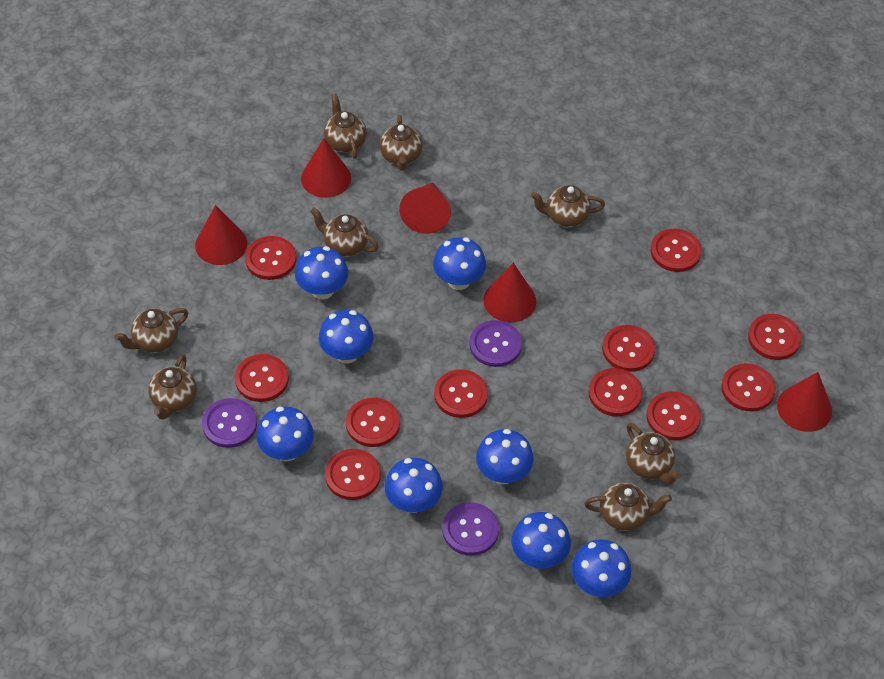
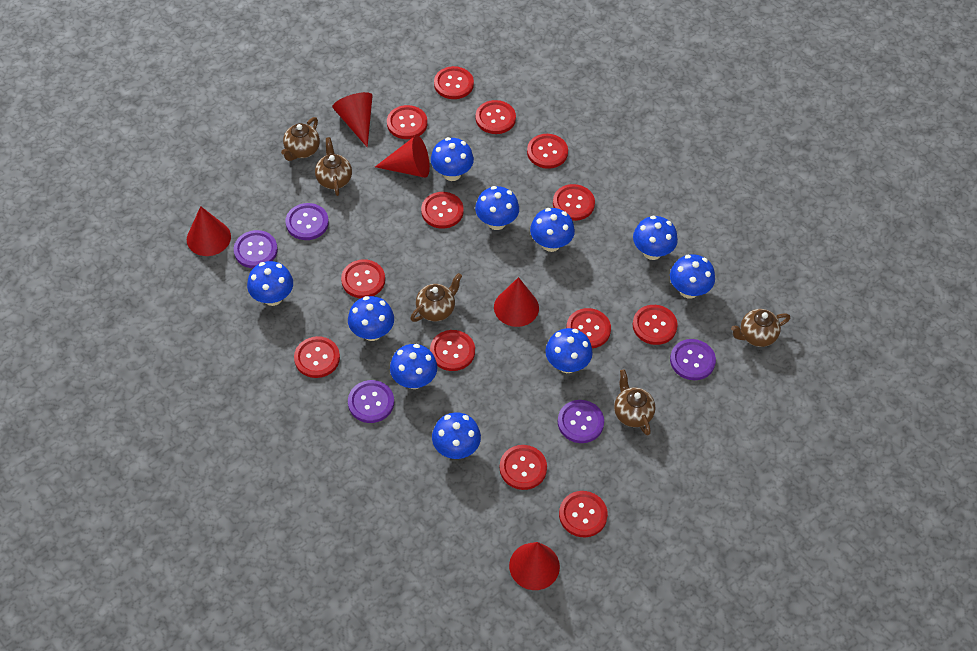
blue mushroom: [256,407,314,461] [295,246,348,300] [319,310,374,364] [385,458,443,513] [433,237,486,290] [476,429,534,484] [512,512,571,569] [571,539,631,597] = 8 -> [247,261,293,306] [348,296,394,341] [390,344,437,389] [431,137,474,181] [432,412,481,459] [475,186,519,230] [530,208,575,252] [545,328,593,373] [633,216,678,260] [670,254,715,299] = 10
brown teapot: [114,308,189,353] [148,354,197,420] [310,207,378,257] [324,94,367,158] [380,115,423,171] [531,185,605,227] [584,482,672,531] [626,423,681,484] = 8 -> [281,117,320,161] [315,137,352,196] [410,273,462,322] [614,369,656,436] [731,309,790,347] = 5
purple button: [202,398,257,448] [443,502,499,556] [469,320,522,367] = 3 -> [234,230,278,268] [286,203,329,240] [348,380,394,423] [558,400,604,443] [670,339,716,380] = 5
red button: [235,354,289,402] [245,236,296,280] [325,449,381,500] [346,398,400,447] [434,369,488,418] [588,368,643,416] [602,325,655,372] [646,391,701,440] [650,229,702,272] [721,363,776,411] [748,314,801,360] = 11 -> [294,336,340,378] [341,259,385,298] [387,105,427,139] [421,192,464,229] [430,330,475,371] [434,66,474,99] [475,100,516,134] [500,445,547,490] [527,134,568,169] [553,184,595,221] [559,491,608,537] [566,308,611,348] [633,305,678,345] = 13

